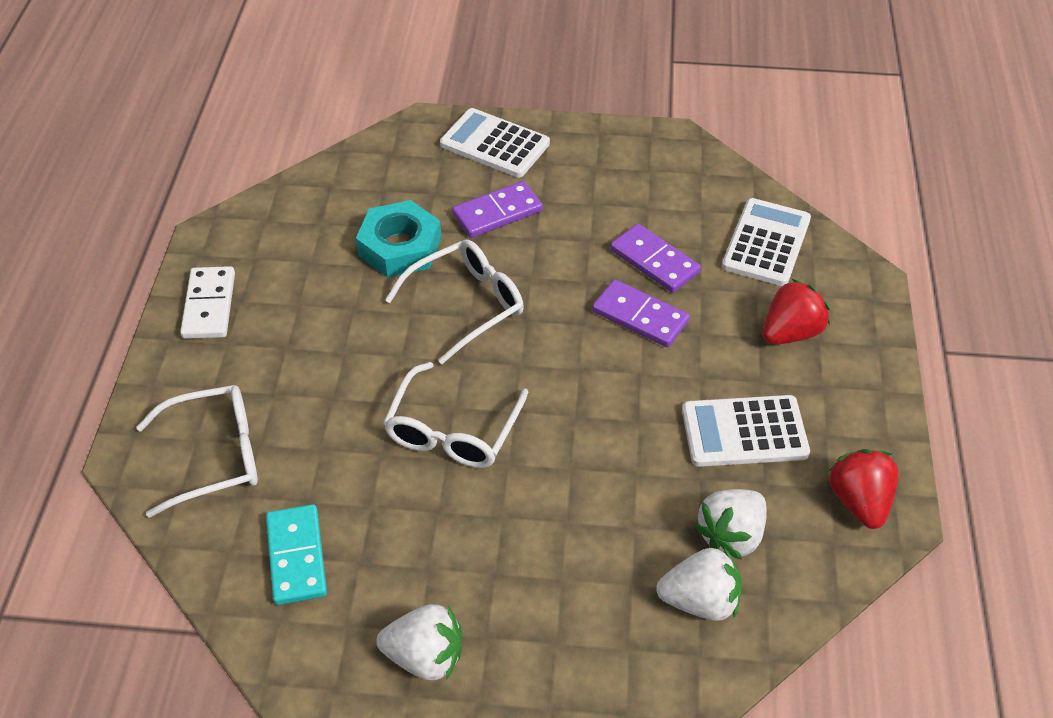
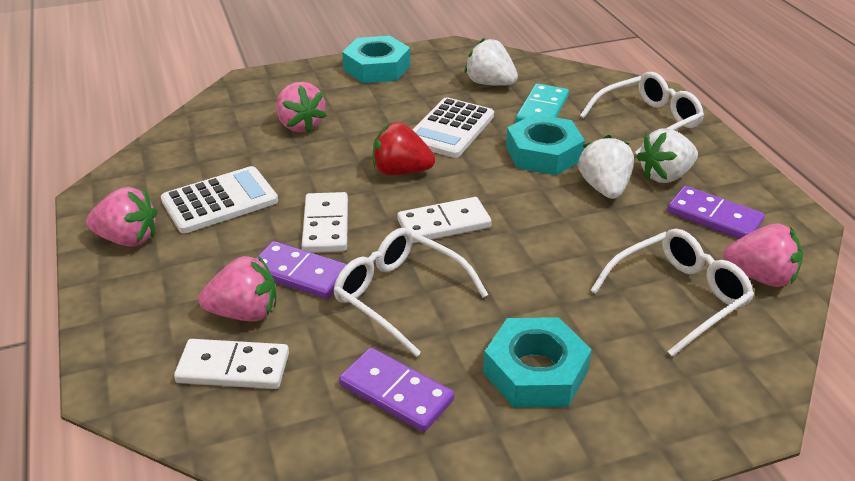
pink strawberry: none = 0 -> [86,187,157,247] [199,256,276,321] [276,82,327,133] [723,224,803,287] = 4
red strawberry: [763,279,830,344] [829,449,899,529] = 2 -> [373,122,435,175] = 1
turquoise nut: [356,200,441,278] = 1 -> [342,36,410,83] [483,317,592,408] [506,114,585,175] = 3
white calculator: [440,108,550,178] [682,395,810,467] [722,198,811,286] = 3 -> [161,166,278,233] [412,97,494,158] = 2
white domino: [180,266,235,339] = 1 -> [174,339,289,389] [302,192,348,253] [397,197,492,243] = 3

